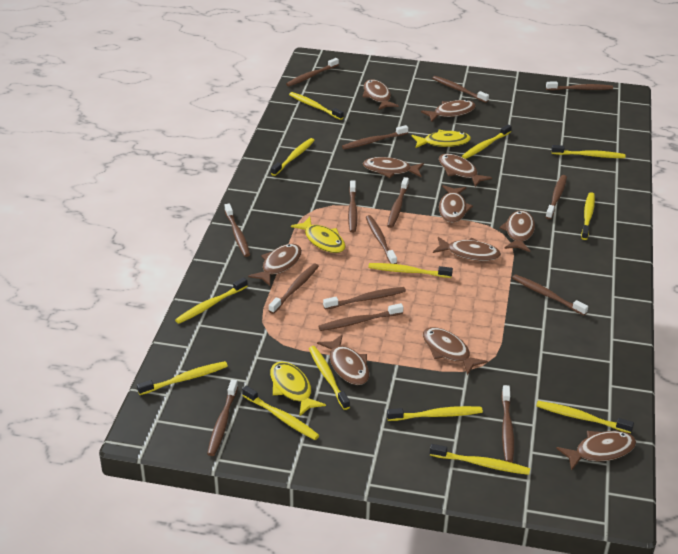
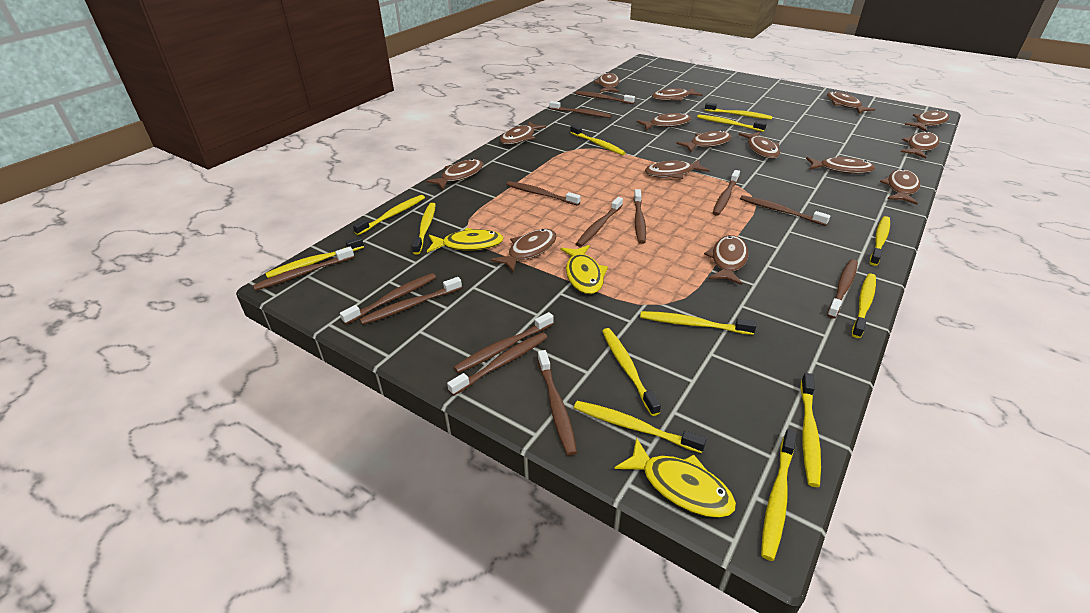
brown fish: [248,244,302,286] [317,334,369,385] [362,80,399,110] [363,157,424,178] [421,100,476,122] [423,327,488,375] [433,237,501,261] [439,154,492,187] [439,185,473,223] [499,210,535,252] [556,431,636,471] = 11 -> [426,159,483,190] [491,229,557,272] [500,121,546,145] [594,72,620,92] [637,113,692,130] [645,159,710,179] [652,88,702,101] [676,130,732,152] [704,235,748,285] [739,132,780,159] [806,156,875,174] [827,91,876,114] [880,169,920,205] [901,131,940,159] [904,110,949,131] = 15
brown toothbrush: [207,380,238,456] [225,203,250,257] [269,264,319,314] [286,58,339,86] [318,303,403,331] [323,287,406,310] [342,125,408,149] [348,180,358,233] [366,215,397,264] [387,177,409,228] [432,76,489,103] [501,385,514,463] [512,274,588,315] [546,82,613,90] [546,175,567,219] = 15 -> [253,247,354,291] [340,273,436,324] [360,277,462,325] [447,332,548,396] [454,312,554,373] [506,181,581,206] [538,350,577,456] [549,101,612,118] [575,91,635,104] [576,197,623,247] [634,189,646,244] [713,170,740,216] [740,195,830,226] [827,259,858,319] = 14

